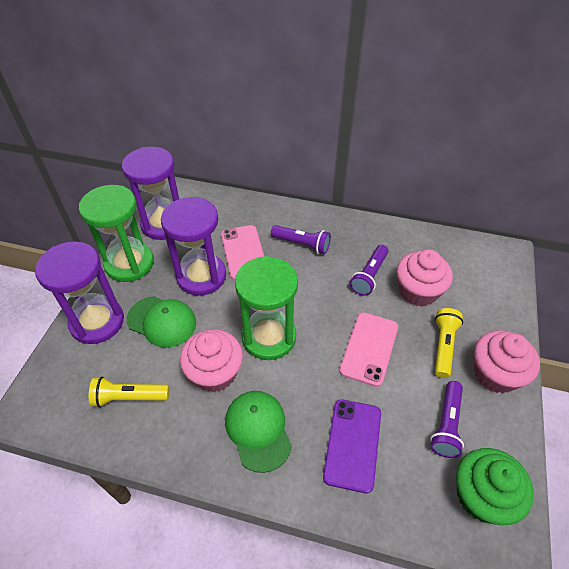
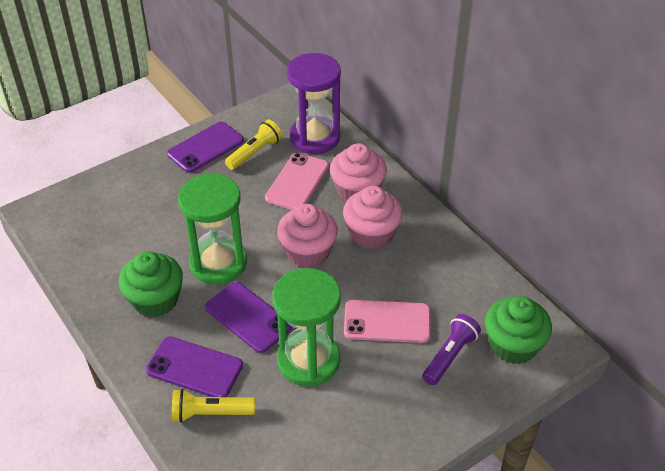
green cap: [127,296,196,348] [225,391,292,473] = 2 -> none = 0
green cupcake: [456,448,534,525] = 1 -> [119,251,183,317] [485,296,552,364] = 2
purple flashlight: [271,225,331,254] [350,245,388,296] [430,381,464,458] = 3 -> [422,314,481,385] = 1
purple hourglass: [35,242,124,344] [122,147,179,240] [161,197,226,296] = 3 -> [287,53,341,154] = 1
purple phone: [323,399,381,493] = 1 -> [146,336,243,397] [167,122,244,173] [205,282,292,353] = 3

